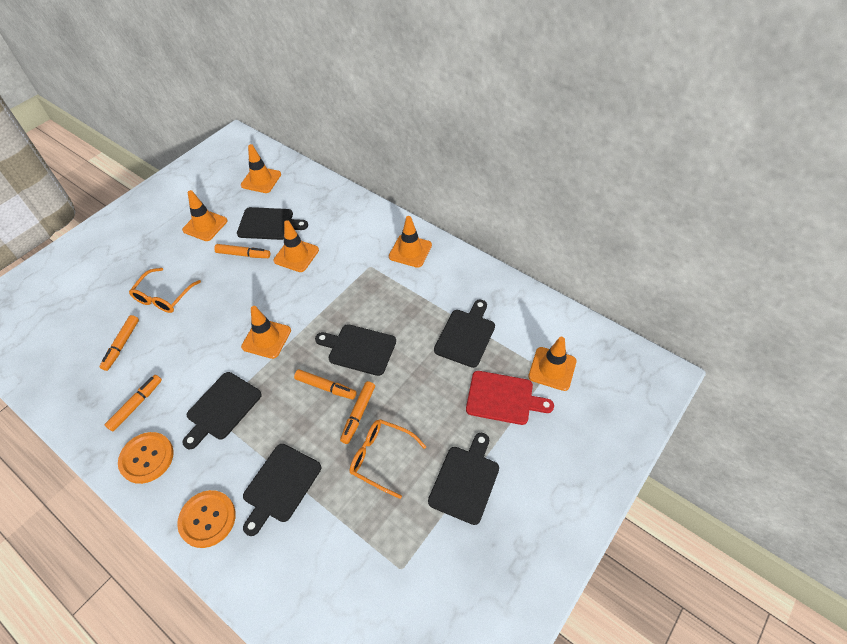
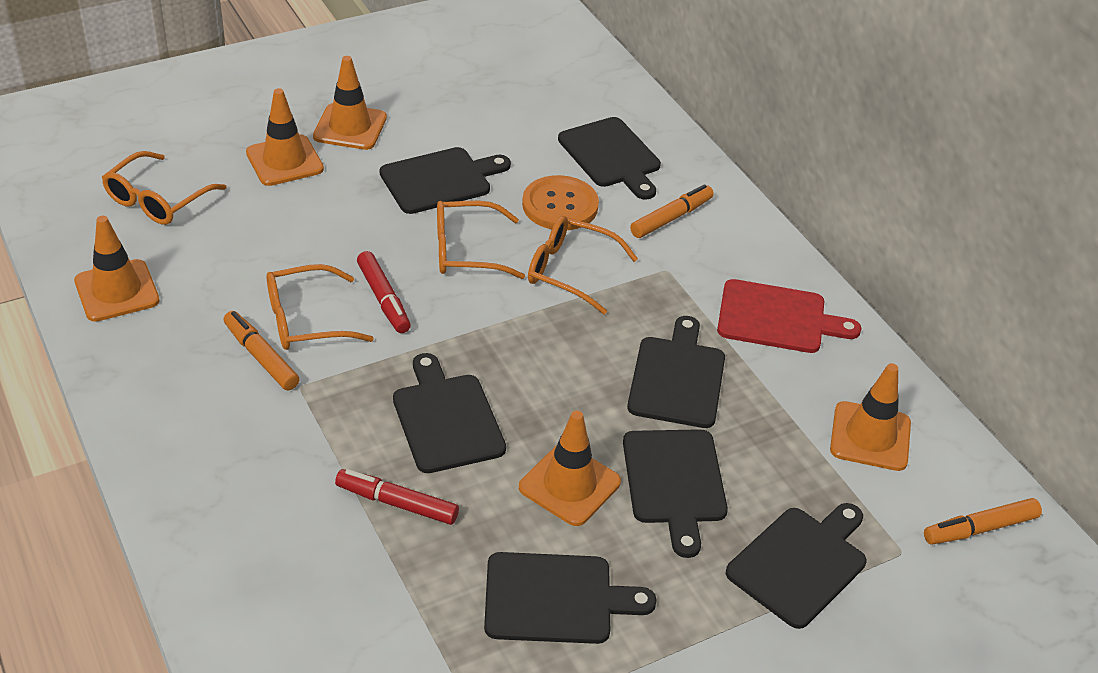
black cutting board: [182,372,262,449] [237,207,308,240] [243,444,321,536] [315,324,396,376] [428,433,499,525] [434,300,495,368] = 6 -> [380,147,511,214] [393,353,506,473] [484,552,657,644] [558,117,661,200] [623,429,728,558] [627,316,725,428] [726,503,866,629] = 7
orange button: [118,432,174,484] [177,490,236,548] = 2 -> [522,175,599,230] = 1
orange glasses: [129,268,201,313] [350,419,426,499] = 2 -> [102,151,226,225] [266,264,374,350] [437,201,525,279] [528,216,638,315] = 4
orange marker: [100,315,139,371] [105,375,162,431] [214,244,270,258] [294,370,357,399] [340,381,375,444] = 5 -> [223,311,299,390] [630,184,714,238] [924,498,1042,545] = 3
orange traffic cone: [182,190,227,241] [241,144,281,193] [241,306,291,359] [273,220,319,272] [389,216,432,268] [528,337,577,391] = 6 -> [74,216,160,322] [246,88,324,186] [313,56,387,150] [519,410,621,526] [830,363,911,471] = 5
red marker: none = 0 -> [335,469,459,525] [357,251,411,333] = 2

